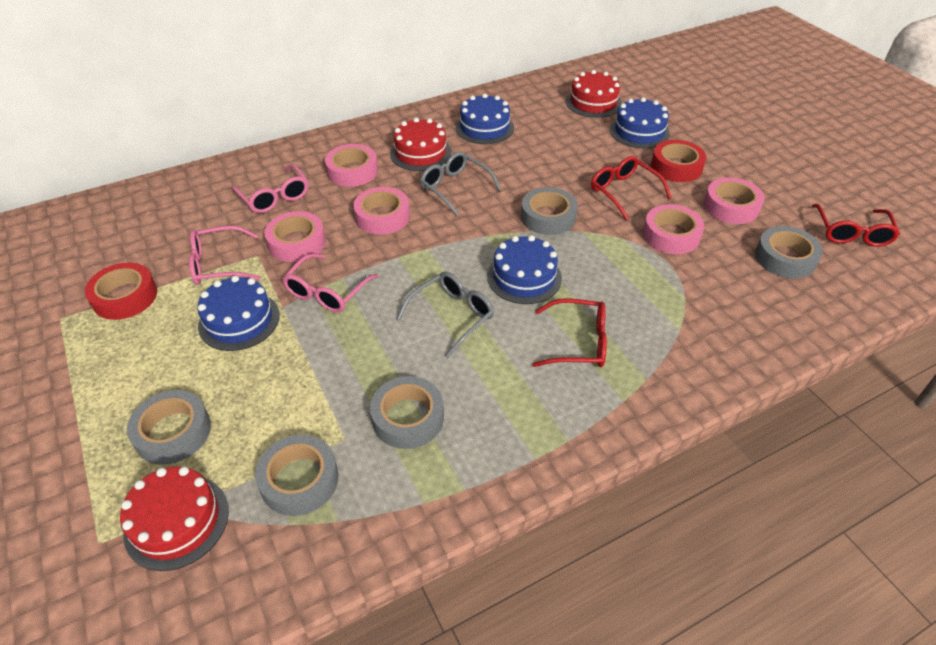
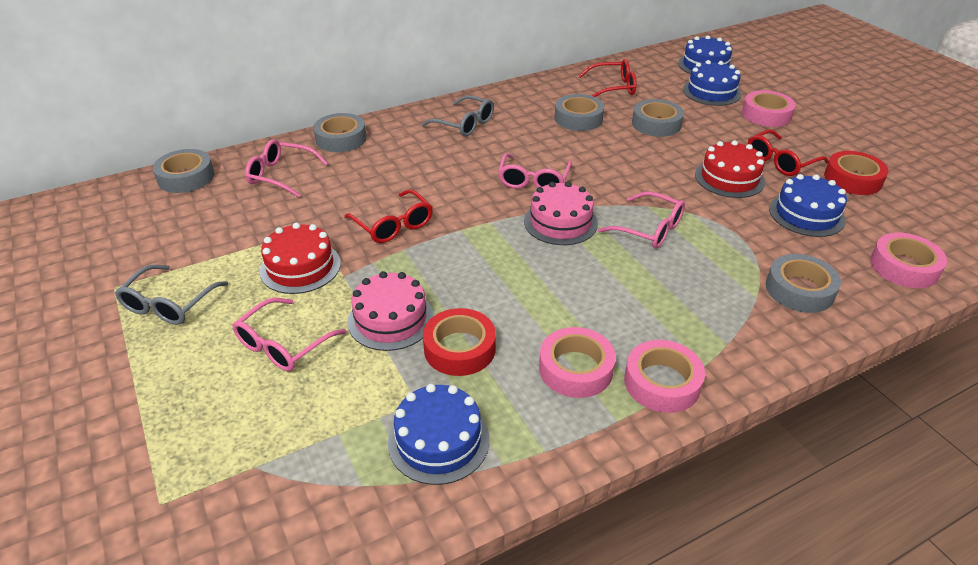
pink cake: none = 0 -> [347,271,434,351] [524,181,598,245] = 2
pink glasses: [189,226,260,285] [232,164,309,213] [282,253,379,312] = 3 -> [232,298,347,371] [245,139,328,198] [498,153,572,189] [598,191,685,249] = 4
pink tape: [264,211,326,262] [325,144,378,187] [353,187,410,235] [643,204,705,254] [704,177,765,224] = 5 -> [539,327,616,398] [624,340,705,413] [742,90,796,127] [870,233,947,288] = 4
red cake: [120,467,229,571] [390,118,451,171] [565,70,622,118] = 3 -> [260,223,341,294] [695,140,765,198] = 2

